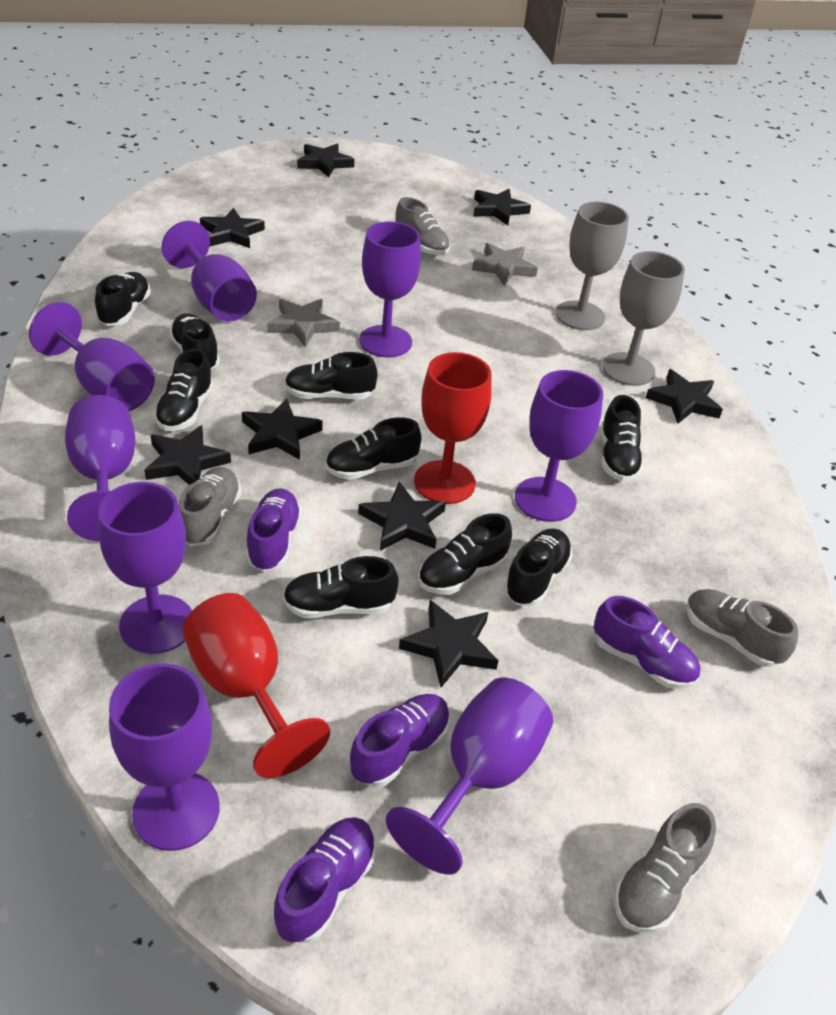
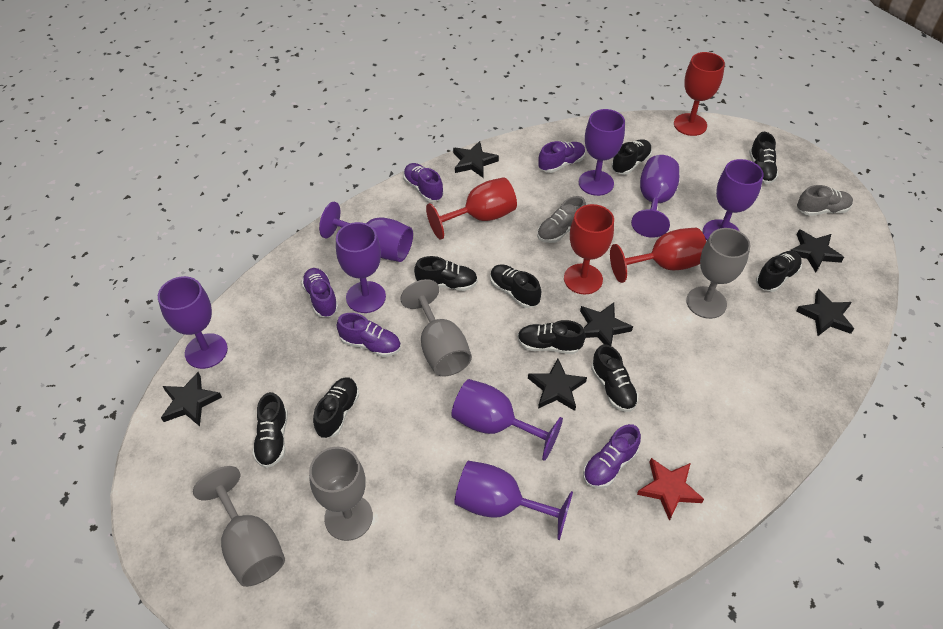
black star: [144,425,231,485] [200,208,265,248] [242,399,323,460] [297,144,354,177] [358,481,446,551] [399,600,499,687] [473,189,531,225] [645,369,723,424] = 8 -> [161,372,222,426] [453,141,499,178] [528,358,587,411] [580,302,633,346] [790,229,844,272] [796,289,854,336] = 6
grey goblet: [556,202,629,330] [602,251,685,386] = 2 -> [193,466,285,587] [309,447,373,541] [400,279,472,377] [686,228,750,319] = 4
grey shoe: [178,467,242,546] [396,197,450,255] [614,803,716,933] [686,589,798,667] = 4 -> [537,196,586,243] [797,185,853,216] = 2
grey star: [267,299,340,347] [472,243,538,286] = 2 -> none = 0
purple shoe: [246,488,302,572] [274,817,376,943] [350,694,450,787] [594,596,700,689] = 4 -> [301,268,339,317] [337,313,401,357] [403,163,443,202] [538,141,586,173] [583,424,641,489] = 5
red goblet: [183,593,330,778] [414,352,492,504] = 2 -> [426,177,517,240] [564,204,614,295] [610,228,706,283] [674,52,725,136] = 4
red star: none = 0 -> [637,458,704,521] = 1

